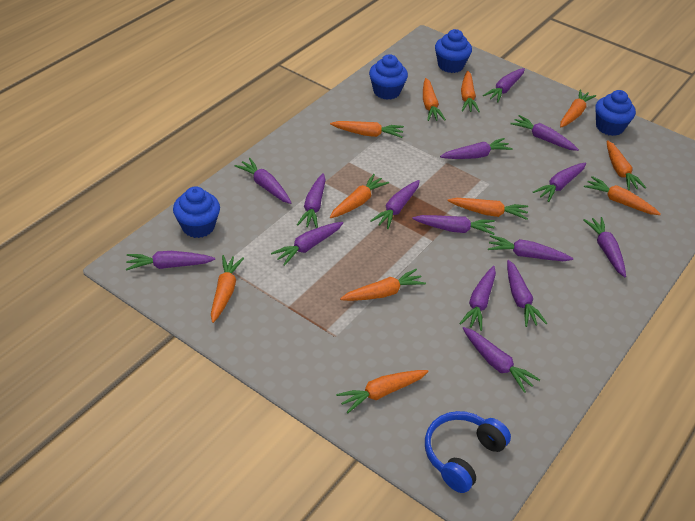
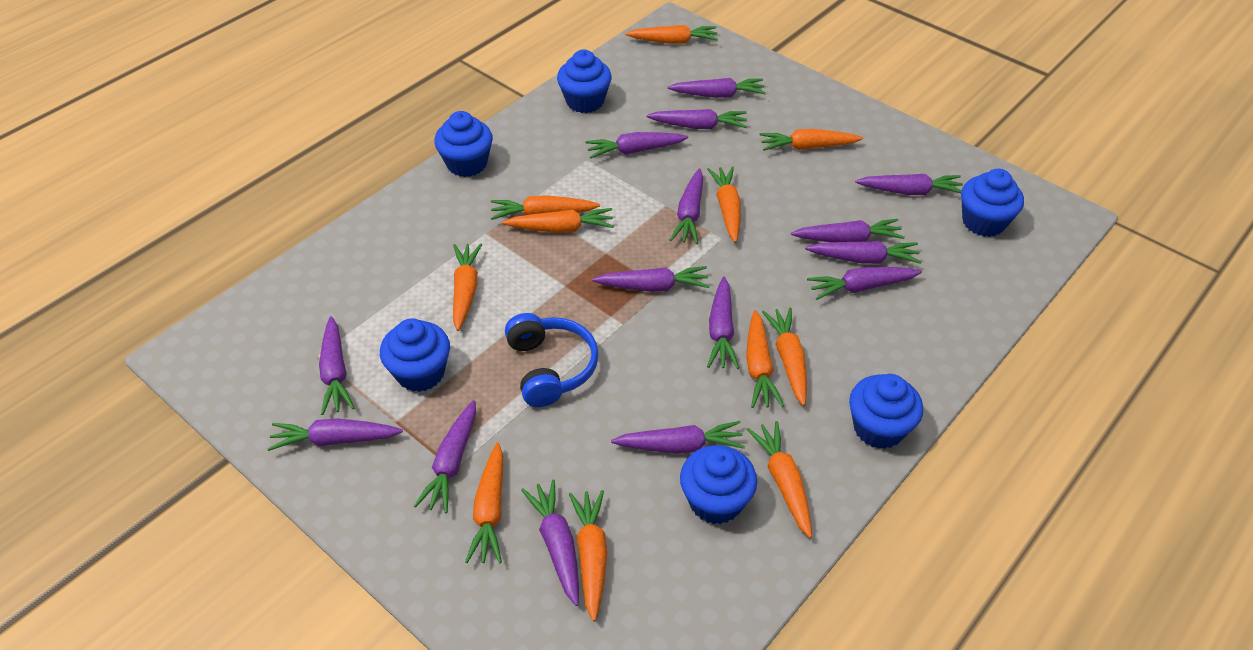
blue cupcake: [173,186,220,238] [369,54,408,100] [435,29,472,73] [595,90,636,136] = 4 -> [380,318,450,392] [434,111,493,177] [557,50,612,113] [680,445,757,524] [849,374,923,449] [961,169,1024,237] = 6

